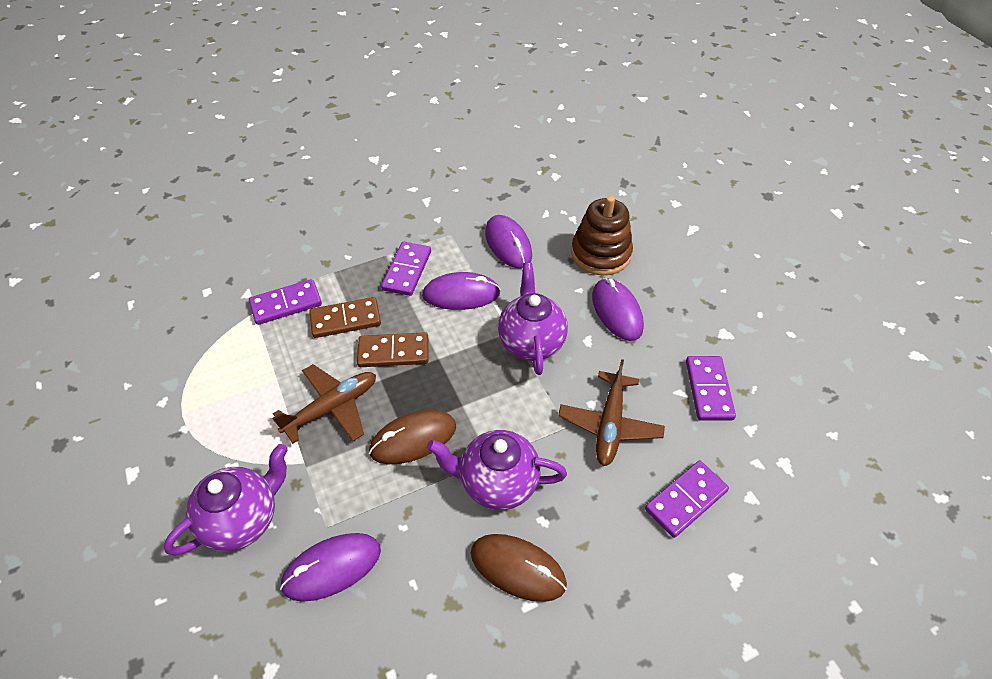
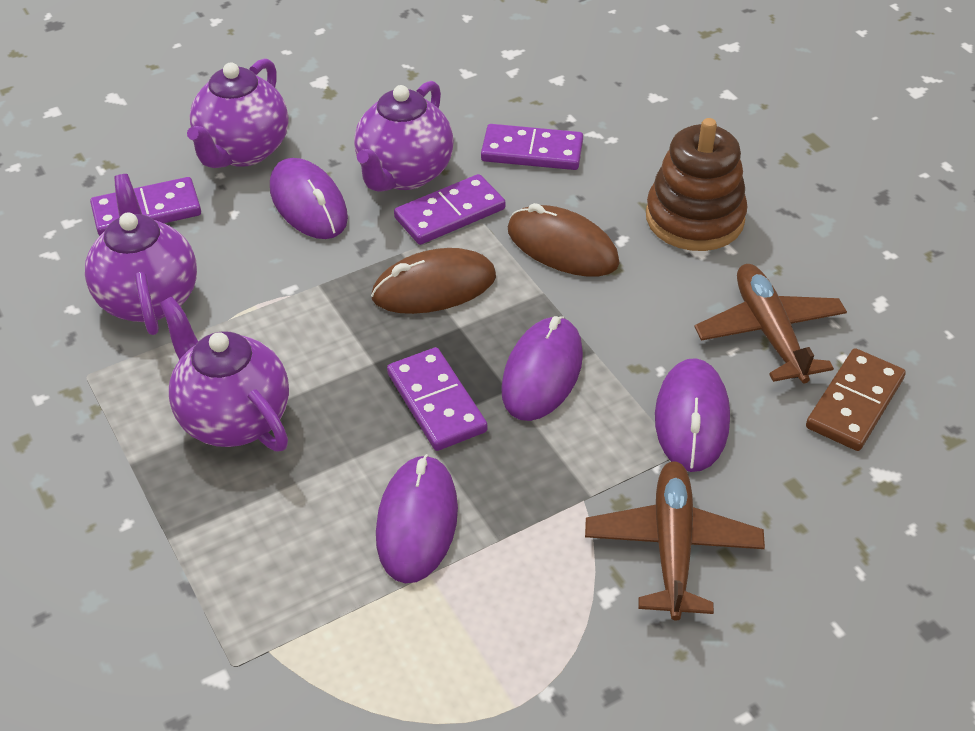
brown domino: [309,297,381,338] [357,332,429,367] = 2 -> [806,348,906,451] = 1
purple teapot: [164,444,288,556] [427,430,567,510] [498,263,568,375] = 3 -> [85,174,197,335] [159,296,289,452] [187,58,288,168] [354,81,454,192] = 4

